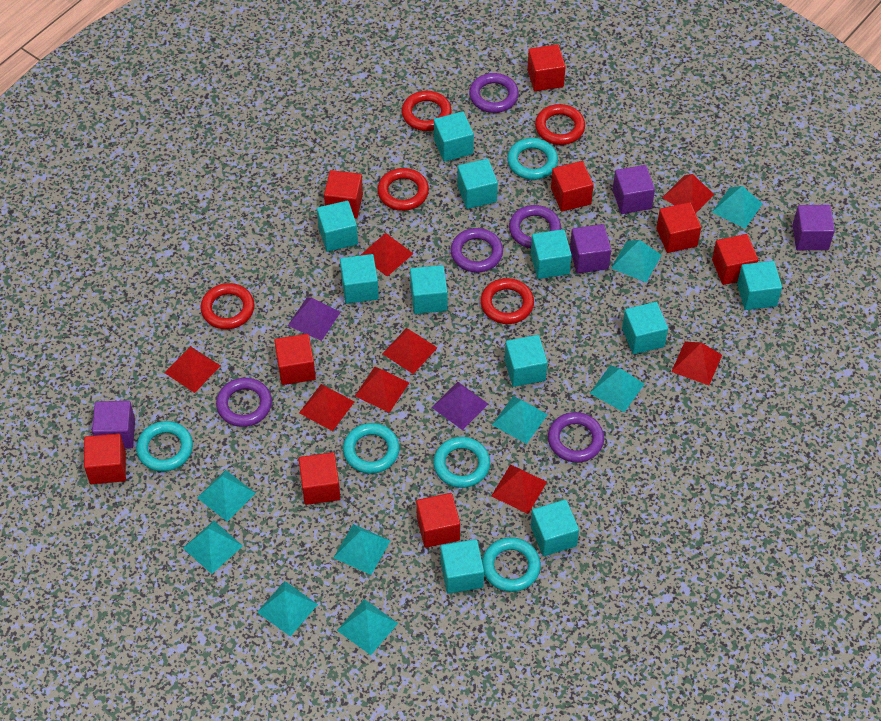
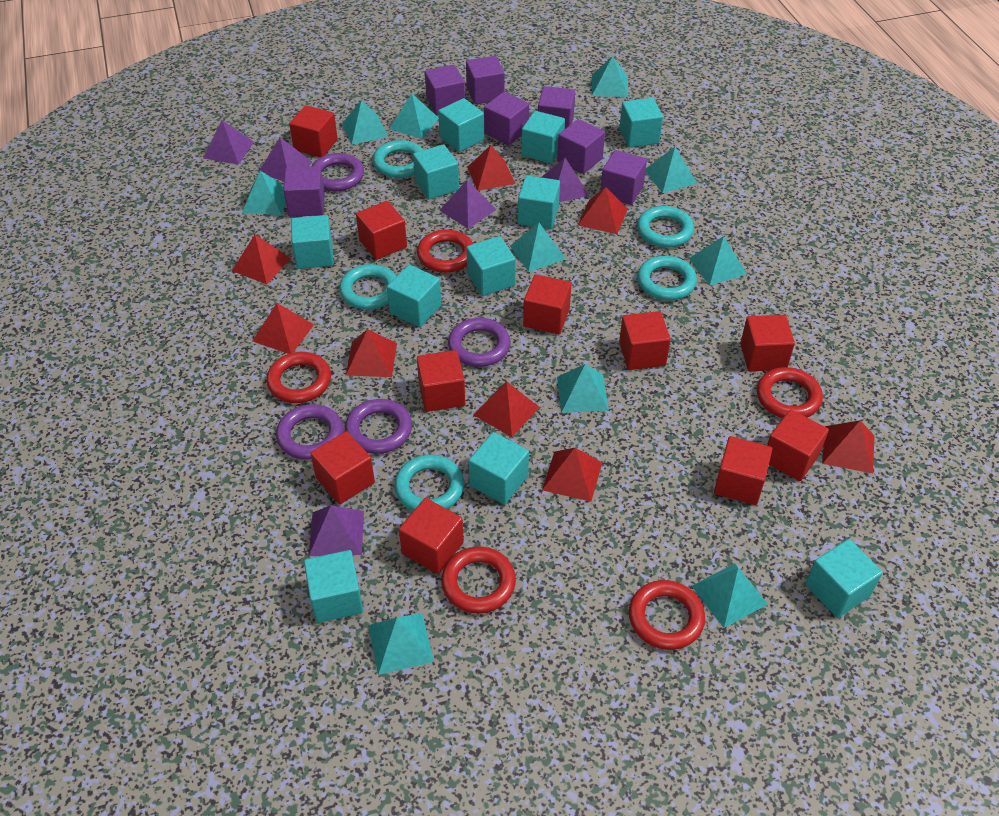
purple cube: [92,401,135,449] [570,224,611,274] [613,165,655,214] [793,205,835,250] = 4 -> [283,166,325,217] [425,65,465,115] [466,56,505,104] [484,92,529,145] [538,86,575,129] [557,119,605,174] [601,150,647,205] = 7
purple pyramid: [288,297,341,341] [432,382,488,430] = 2 -> [203,120,254,165] [258,137,312,181] [309,505,364,556] [440,180,496,229] [541,158,589,202] = 5
purple ring: [216,378,272,427] [450,228,503,273] [469,73,519,113] [509,205,561,248] [548,412,604,463] = 5 -> [276,404,343,460] [311,153,364,191] [345,399,412,454] [448,318,510,367] = 4
red cube: [84,433,126,484] [274,334,316,385] [299,452,340,505] [324,170,363,218] [416,493,460,548] [527,44,566,91] [551,161,594,212] [657,202,701,253] [712,234,758,285] = 9 -> [289,105,338,157] [310,431,375,504] [356,201,407,260] [399,498,464,574] [417,350,465,412] [523,274,572,334] [619,311,671,370] [714,436,772,505] [740,315,795,371] [767,409,829,481] = 10
turquoise pyramid: [183,520,243,574] [197,470,256,521] [257,581,318,636] [334,524,390,575] [337,599,398,655] [492,396,548,444] [590,365,644,412] [611,240,661,282] [712,186,763,228] = 9 -> [242,171,286,215] [342,100,388,145] [368,613,434,675] [389,94,439,139] [510,223,566,272] [557,364,609,413] [592,56,628,97] [645,147,697,193] [689,236,747,285] [692,563,768,628] = 10

